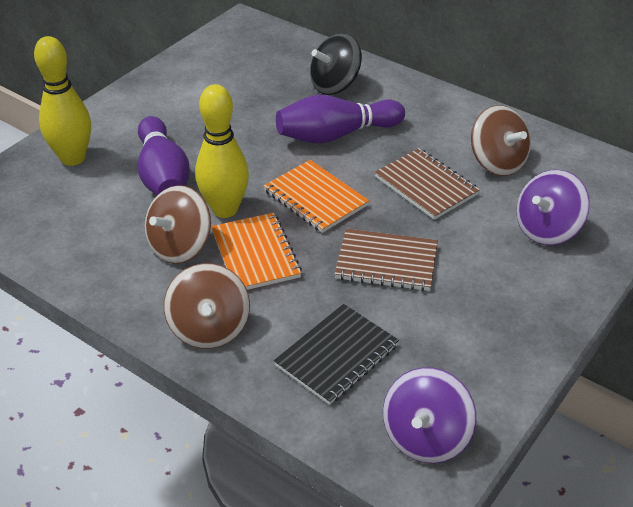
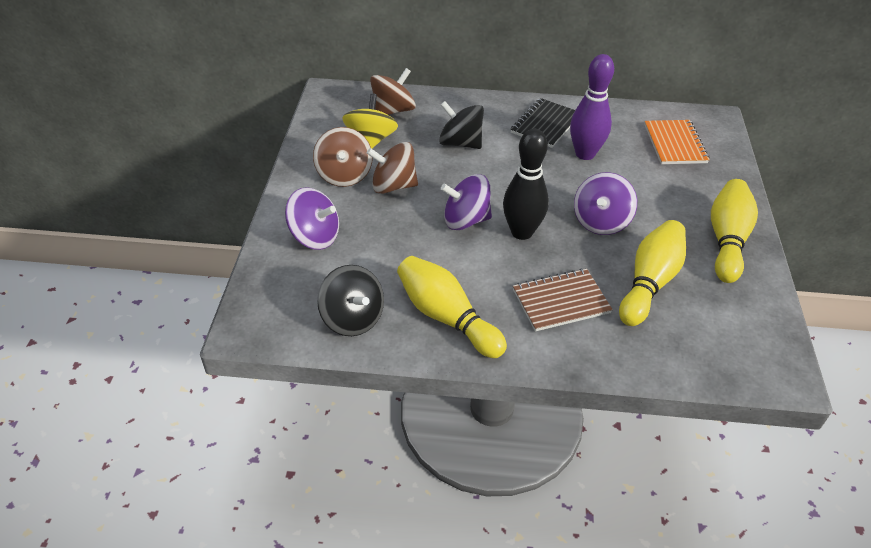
black bowling pin: none = 0 -> [503,129,549,240] = 1
black spinning top: [310,33,362,95] = 1 -> [317,265,384,336] [439,101,484,149] = 2
brown notebook: [335,229,438,291] [375,148,480,220] = 2 -> [513,269,613,332] = 1
orange notebook: [211,213,302,290] [264,160,369,233] = 2 -> [644,120,710,164] = 1
purple bowling pin: [138,116,190,195] [276,95,405,144] = 2 -> [570,54,614,160] = 1
purple spinning top: [383,367,476,463] [516,170,590,245] = 2 -> [285,187,339,250] [441,174,492,230] [574,172,637,235] = 3
yellow bowling pin: [34,36,91,166] [195,84,249,218] = 2 -> [397,256,507,358] [619,220,686,326] [711,179,758,283] = 3
yellow spinning top: none = 0 -> [342,93,398,149] = 1

